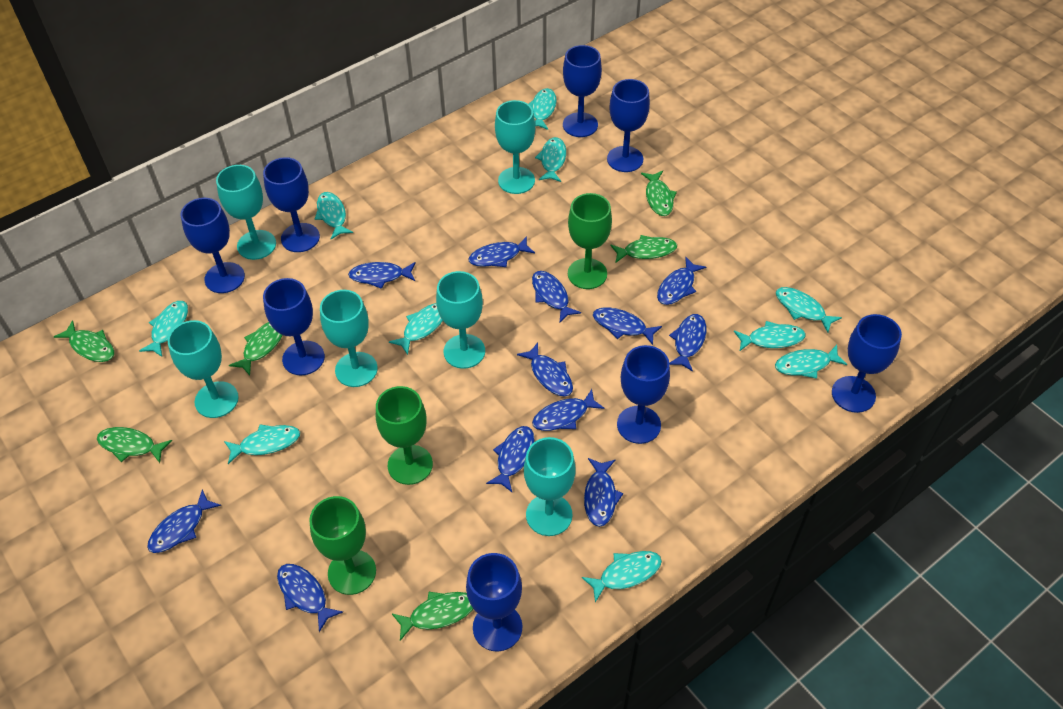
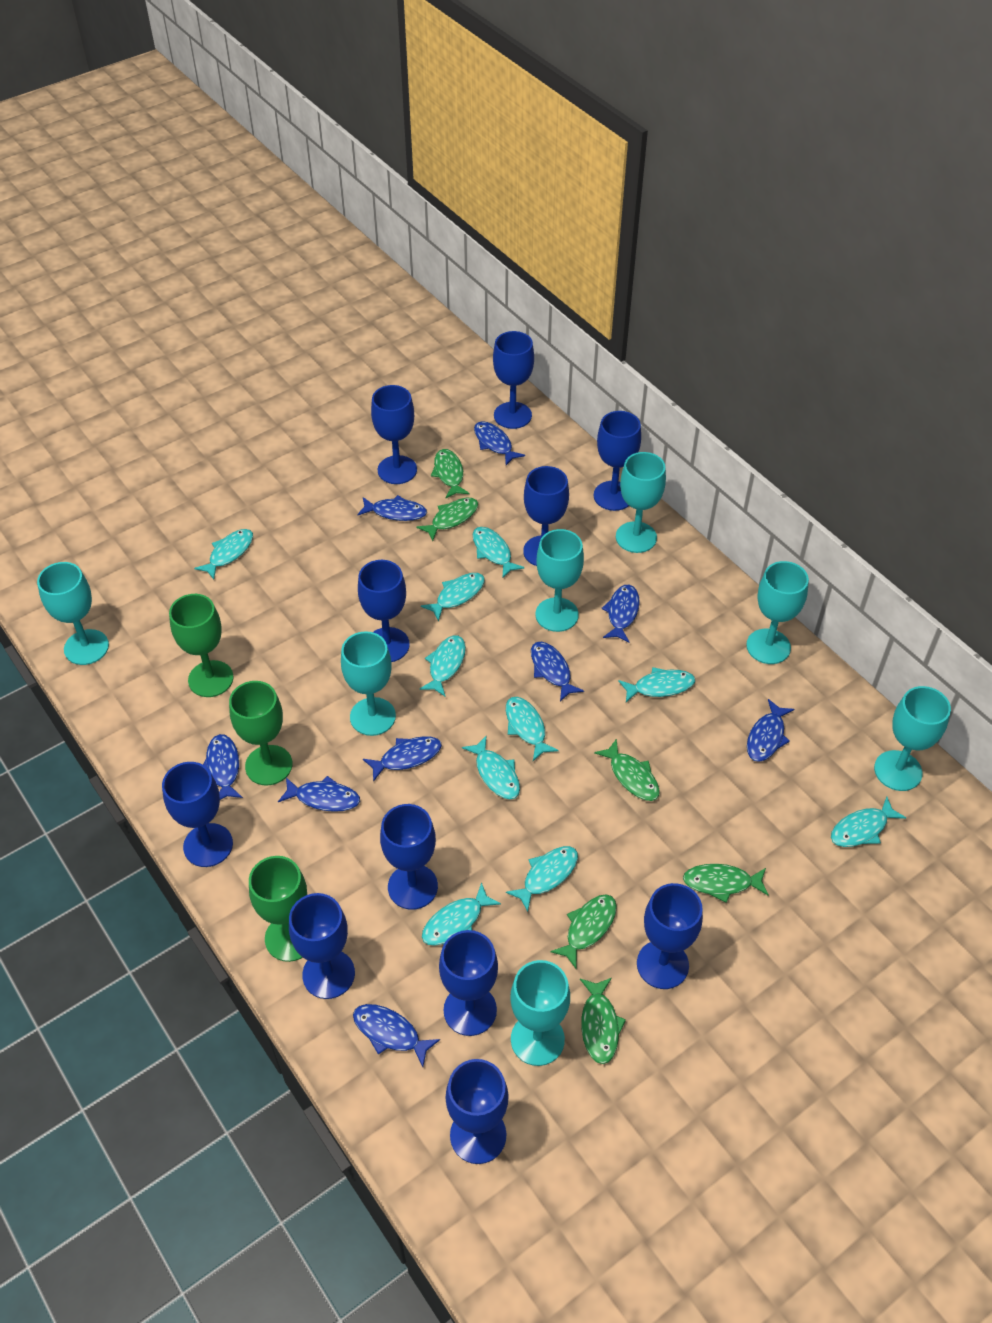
blue fish: [147,489,221,553] [277,564,343,632] [348,262,415,289] [469,236,535,267] [486,426,534,492] [517,343,573,396] [532,271,581,322] [532,389,605,431] [584,458,623,527] [593,307,662,345] [657,257,706,305] [669,314,706,372] = 12 -> [203,734,243,800] [278,776,360,812] [353,1004,440,1067] [357,495,427,521] [363,736,442,782] [474,421,525,465] [531,642,584,702] [602,585,640,643] [747,699,794,762] = 9
blue goblet: [181,198,245,293] [263,157,320,252] [263,278,325,375] [466,553,522,652] [563,45,602,137] [607,79,650,172] [617,345,670,444] [832,314,902,413] = 8 -> [162,762,233,867] [289,893,355,999] [358,560,410,662] [371,385,417,484] [380,804,438,910] [439,930,498,1036] [446,1059,508,1164] [493,331,534,429] [523,466,569,566] [594,411,641,511] [637,883,703,989] = 11
turquoise goblet: [168,320,239,418] [216,165,276,260] [320,290,378,387] [436,271,485,369] [495,100,535,194] [524,437,576,536] = 6 -> [37,562,109,665] [341,631,396,736] [510,960,570,1066] [535,529,584,632] [616,452,666,553] [746,561,809,664] [874,686,951,791] = 7

